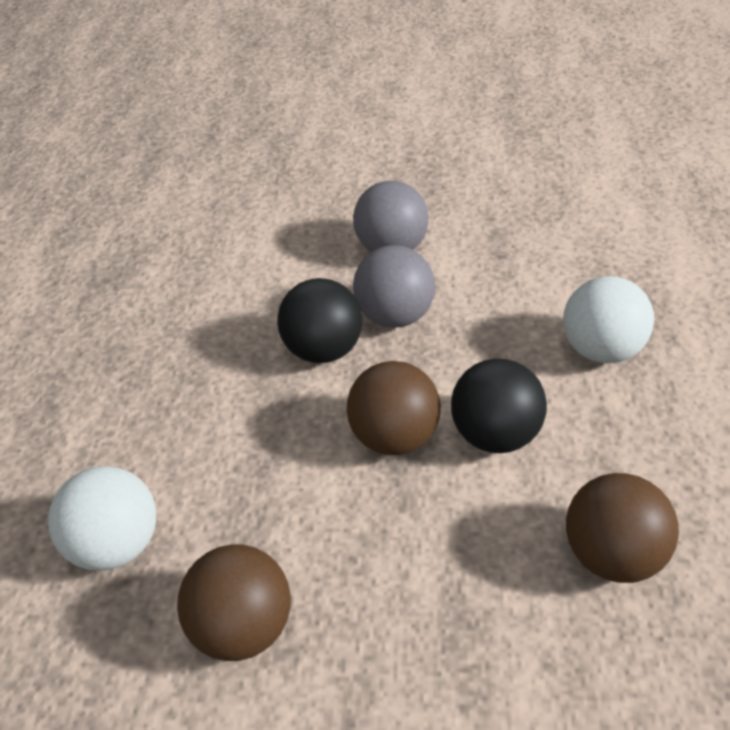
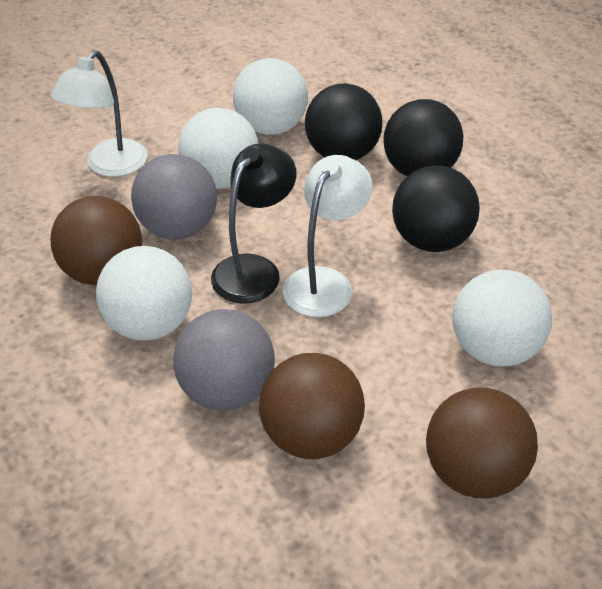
black ball: [277,278,362,363] [451,359,547,453] = 2 -> [305,83,382,160] [383,99,463,176] [392,166,480,252] = 3
black lamp: none = 0 -> [211,144,297,304] = 1
white ball: [48,466,156,571] [563,276,654,363] = 2 -> [96,246,192,341] [178,108,258,189] [233,58,308,135] [452,270,552,367] = 4
white lamp: none = 0 -> [51,50,147,177] [283,155,372,317] = 2

